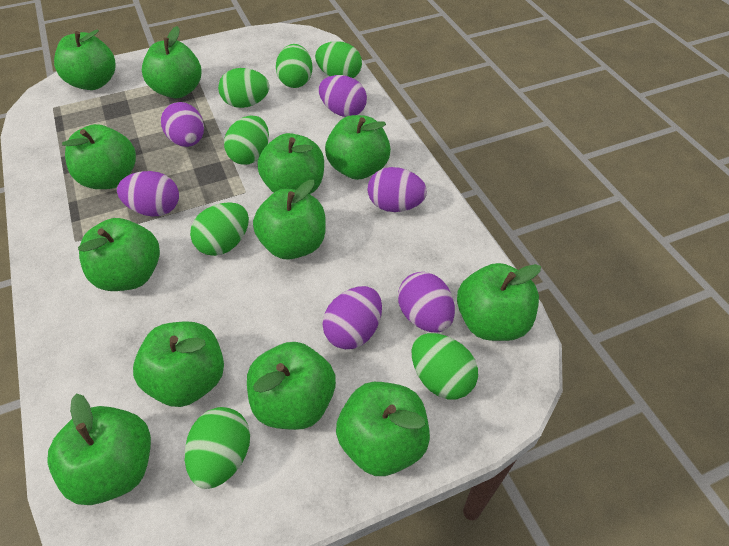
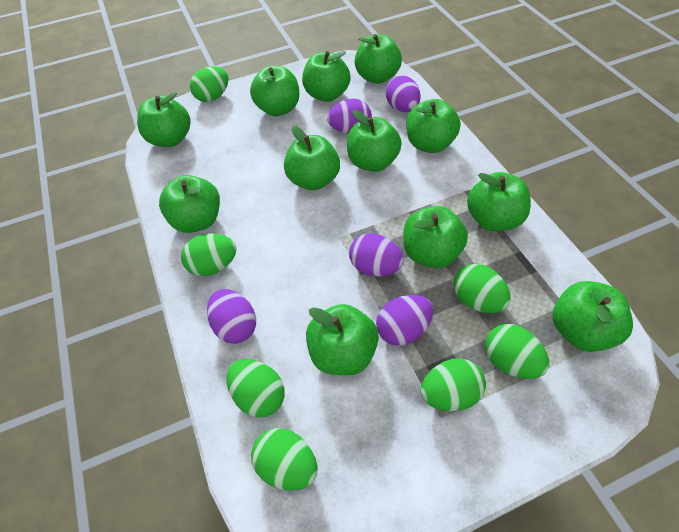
purple egg: [117,171,179,217] [161,102,204,147] [319,75,367,117] [322,286,382,349] [368,167,427,212] [398,272,455,332] = 6 -> [207,289,256,344] [327,99,372,133] [349,233,404,276] [376,295,433,346] [386,75,421,112] = 5

